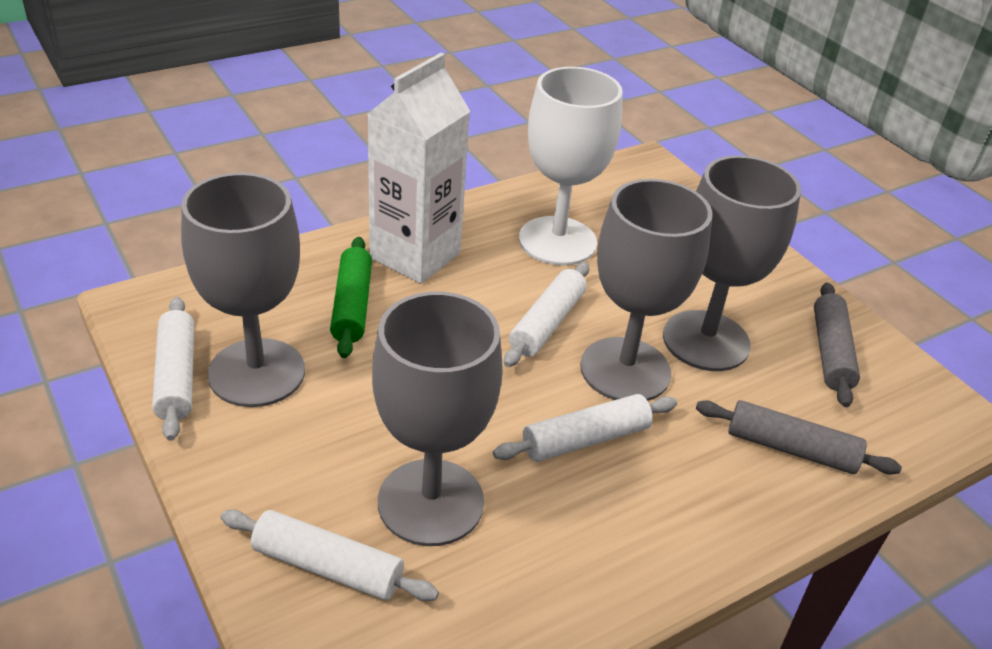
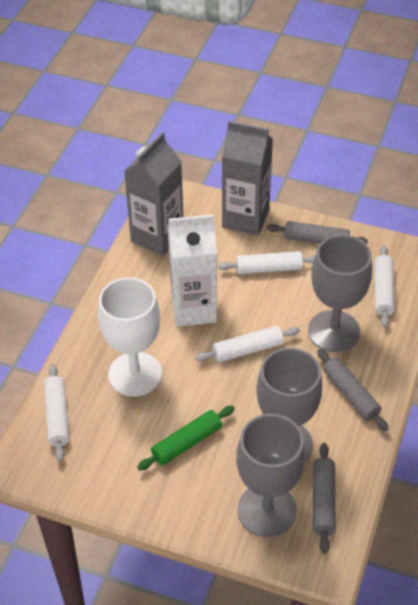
grey carton: none = 0 -> [124,132,183,256] [222,121,273,235] = 2
grey goblet: [181,173,305,407] [372,292,503,546] [580,179,713,401] [663,155,801,371] = 4 -> [236,414,305,537] [256,348,322,462] [308,235,372,352] = 3
grey rolling pin: [696,400,902,475] [814,283,860,407] = 2 -> [267,221,368,244] [313,443,336,554] [317,349,389,431] = 3

